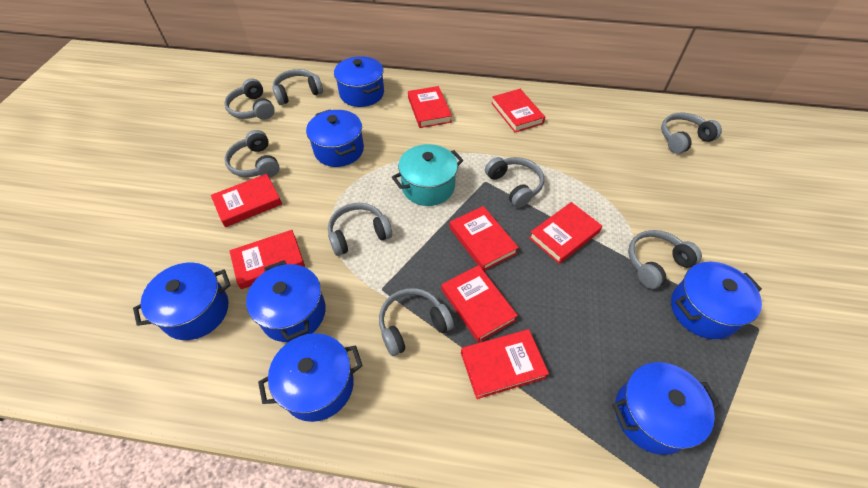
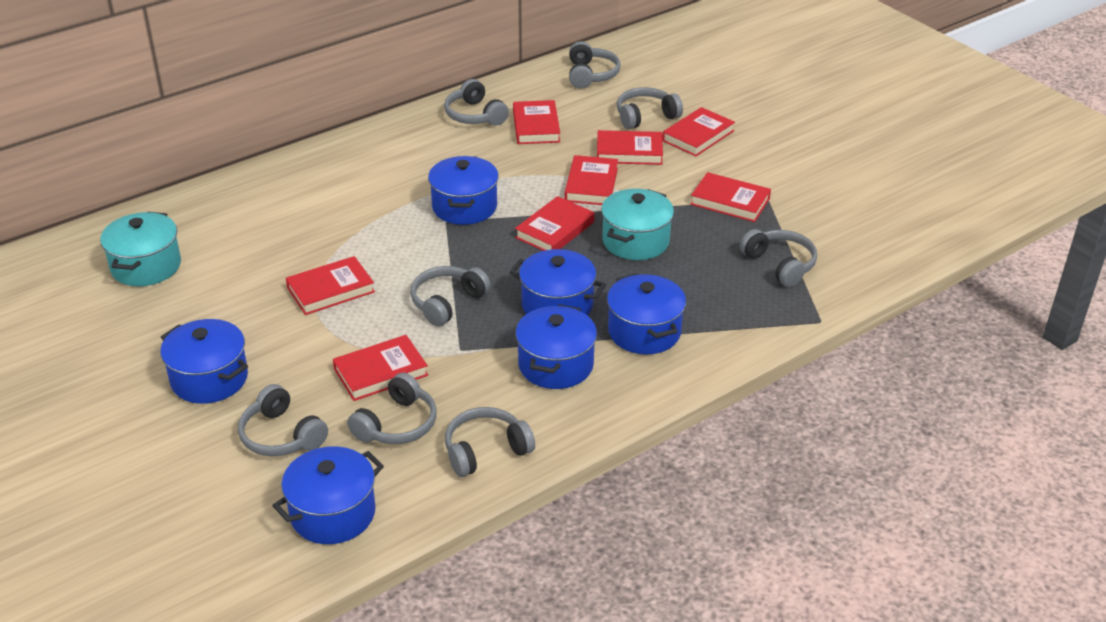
blue pot: [133,262,231,340] [246,260,326,342] [258,333,363,422] [306,110,364,167] [334,56,384,107] [612,362,720,455] [671,262,762,339] = 7 -> [161,319,248,404] [272,446,384,544] [428,156,499,225] [510,249,606,316] [516,304,597,389] [607,273,686,354] = 6
turquoise pot: [392,144,464,206] = 1 -> [100,212,181,286] [601,189,674,260] = 2

